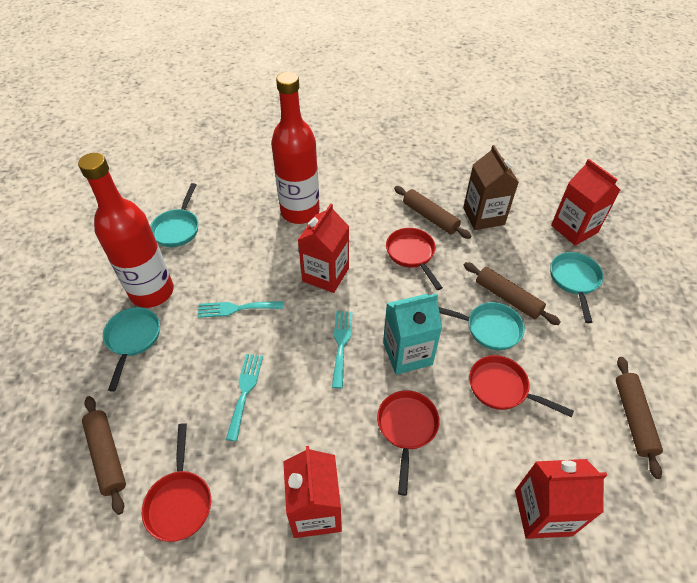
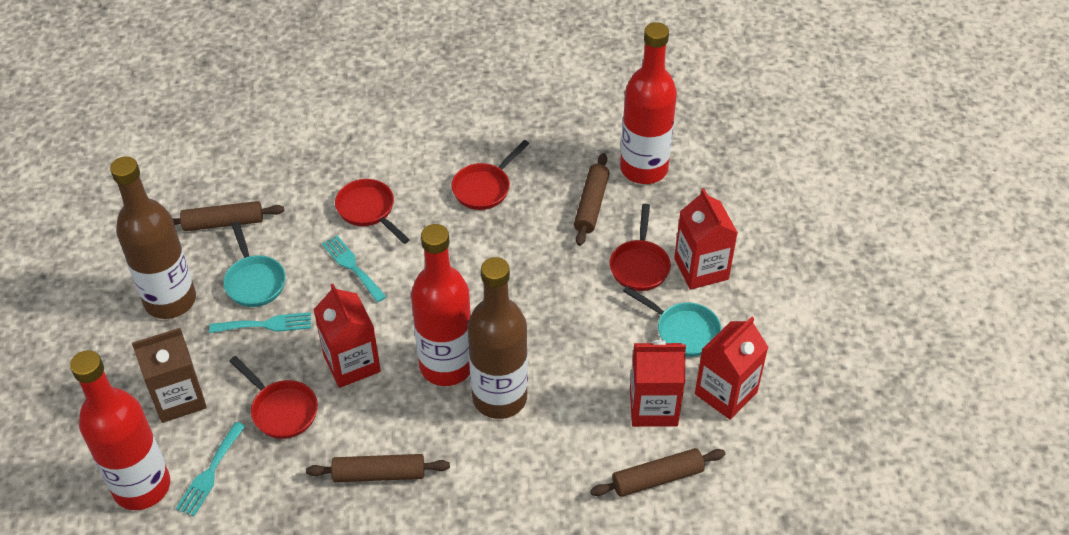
brown bottle: none = 0 -> [110,156,196,319] [468,257,528,419] = 2
red bottle: [78,153,174,308] [271,72,320,224] = 2 -> [70,350,170,510] [411,224,471,386] [620,22,677,184] = 3
turquoise carton: [383,294,442,375] = 1 -> none = 0
turquoise pan: [103,307,160,391] [150,183,199,247] [439,302,525,350] [550,252,604,323] = 4 -> [223,221,286,307] [623,286,722,357] = 2

